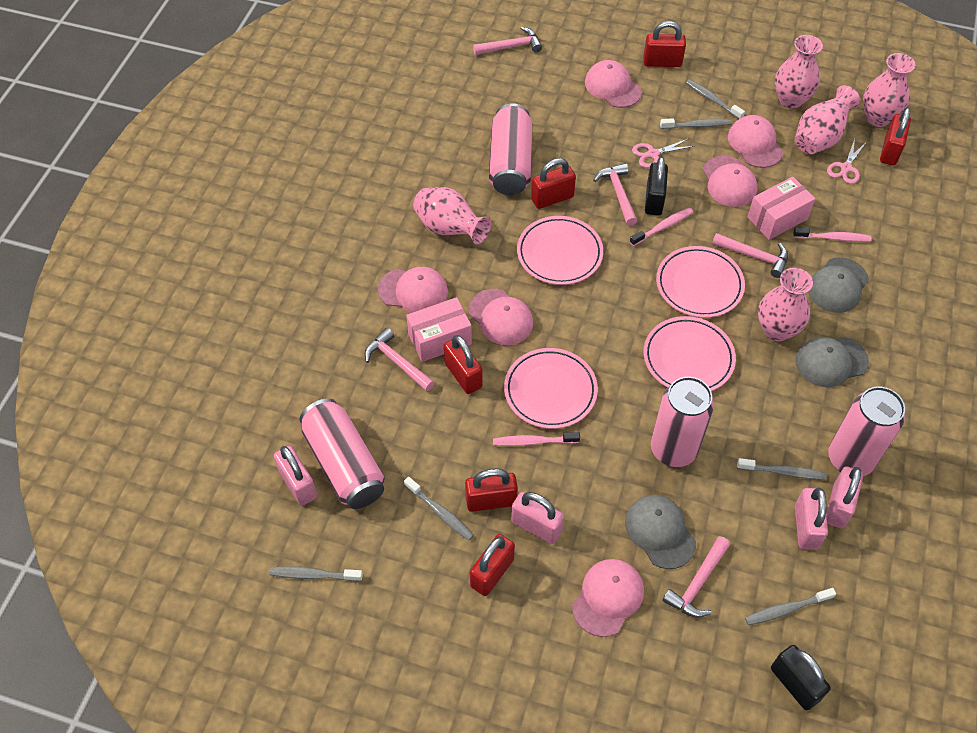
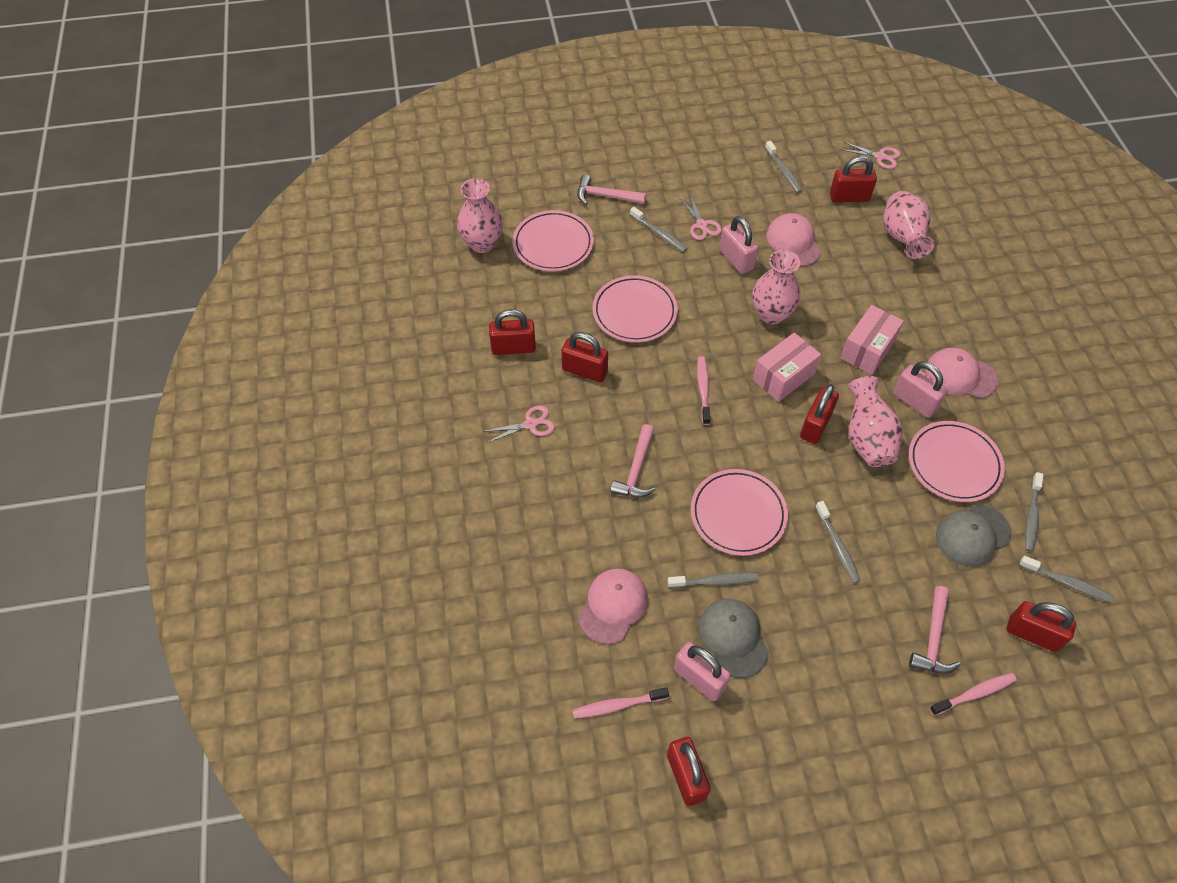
black padlock: [645,157,668,215] [771,645,831,710] = 2 -> none = 0
grey cap: [625,495,696,569] [796,337,869,387] [808,257,869,313] = 3 -> [699,599,769,678] [936,505,1012,566] = 2
pink can: [299,399,385,509] [489,103,532,195] [651,377,714,467] [828,387,905,476] = 4 -> none = 0
pink cap: [378,267,448,313] [469,289,533,345] [572,559,644,637] [585,60,642,108] [703,156,757,207] [728,115,783,168] = 6 -> [578,569,648,644] [767,213,821,267] [925,348,998,399] = 3
pink hammer: [365,328,435,392] [473,27,542,55] [593,163,637,226] [662,536,730,618] [712,233,788,278] = 5 -> [577,175,646,205] [610,424,656,497] [909,586,960,674] = 3
pink padlock: [274,446,317,506] [511,492,564,544] [795,487,828,550] [826,466,863,528] = 4 -> [674,642,731,701] [719,216,758,274] [893,361,948,418] = 3
pink scissors: [632,139,695,168] [827,139,866,184] = 2 -> [483,405,555,443] [680,195,722,240] [840,142,900,169] = 3
pink vase: [413,187,491,244] [758,268,813,341] [775,35,823,109] [795,85,861,154] [863,53,915,127] = 5 -> [457,178,503,253] [752,250,801,325] [847,376,903,467] [883,191,935,259] = 4

